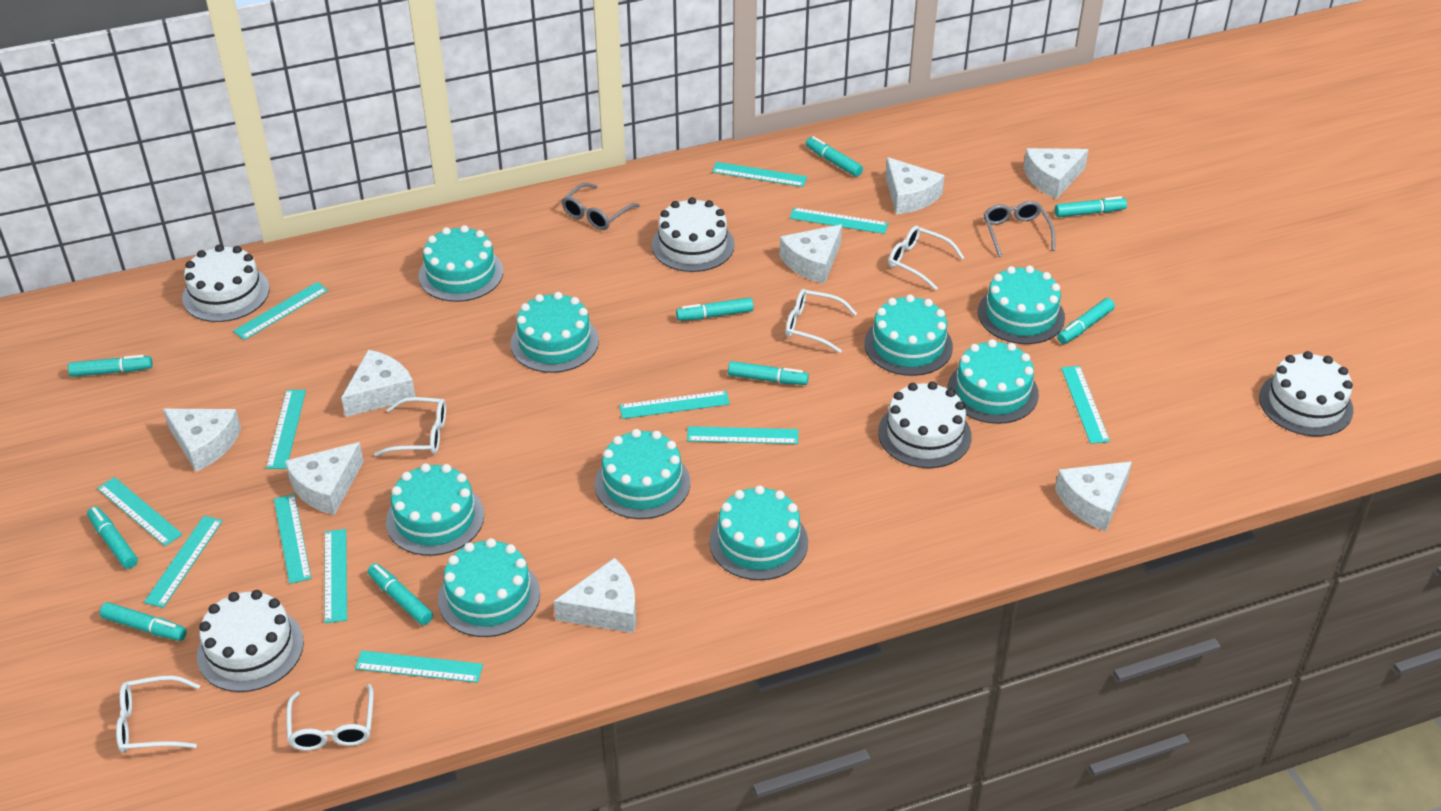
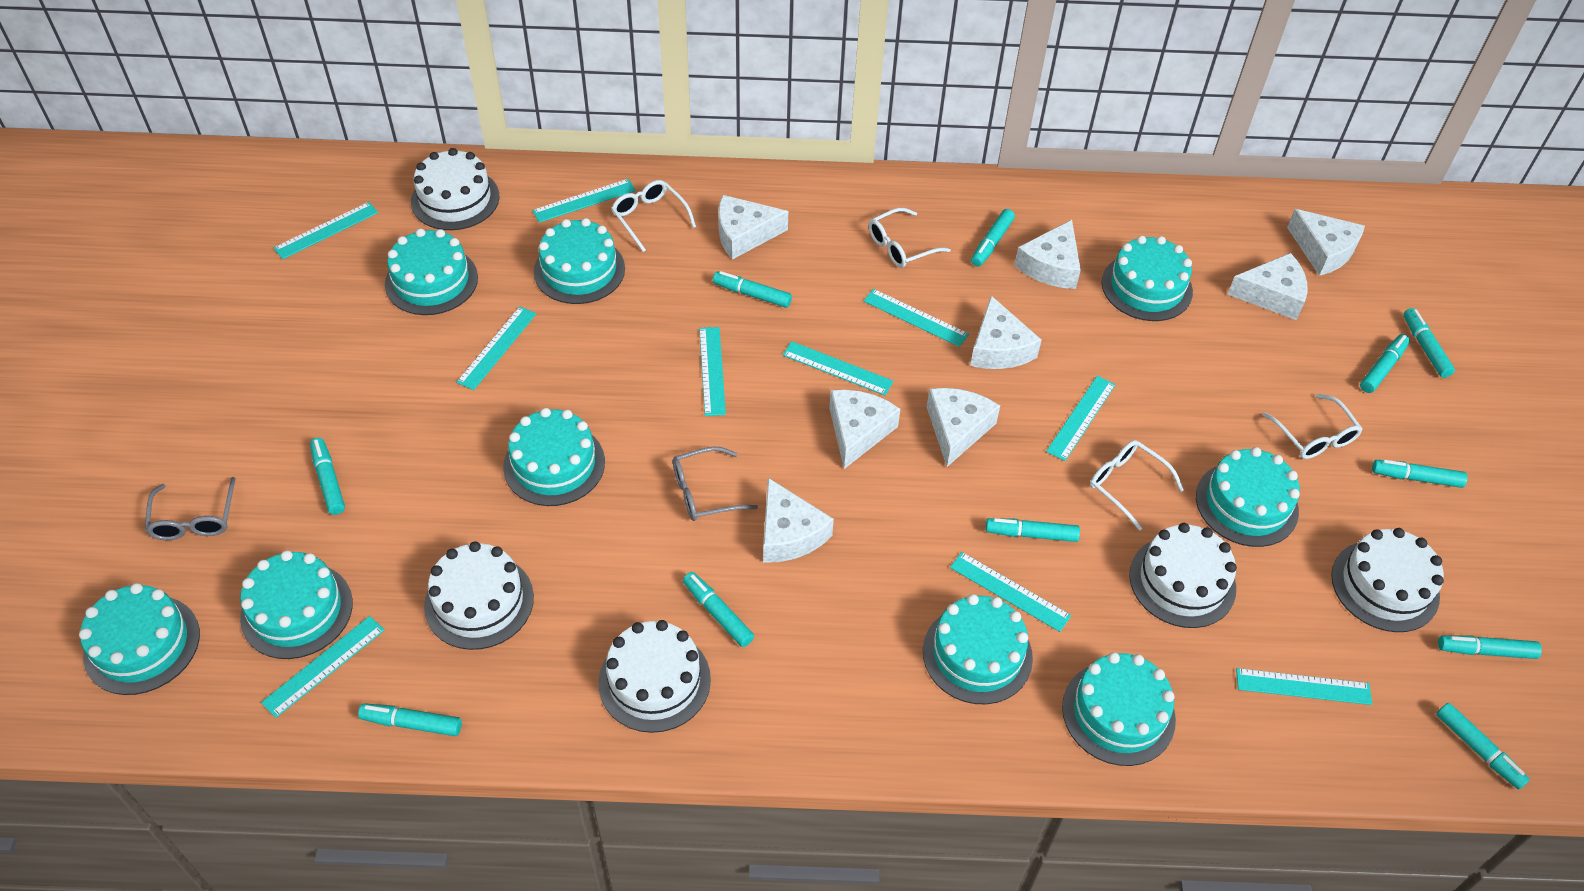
turquoise marker: [68,355,153,377] [87,506,138,569] [100,602,187,641] [368,563,433,625] [676,298,753,321] [728,361,809,385] [806,136,863,177] [1055,196,1127,217] [1057,298,1115,344] = 9 -> [310,438,345,515] [358,703,462,736] [683,572,754,647] [713,271,792,308] [971,209,1015,267] [986,518,1080,542] [1360,334,1410,393] [1372,460,1467,488] [1403,308,1455,378] [1436,703,1530,790] [1438,635,1542,659] = 11
turquoise ruler: [97,477,183,546] [144,516,223,608] [233,282,328,340] [266,390,306,469] [274,494,311,584] [324,529,347,623] [355,650,483,683] [619,390,730,419] [687,426,798,444] [712,162,807,187] [790,208,888,234] [1061,366,1110,444] = 12 -> [261,616,384,718] [274,202,378,259] [456,306,536,390] [532,179,636,223] [699,327,726,416] [783,341,894,396] [864,289,969,347] [950,552,1071,632] [1046,376,1116,461] [1236,668,1372,705] = 10
white glasses: [116,676,200,753] [286,684,374,751] [374,397,446,456] [785,289,857,353] [888,226,964,290] = 5 -> [611,180,696,252] [869,208,951,268] [1090,440,1184,531] [1262,394,1363,459] = 4

